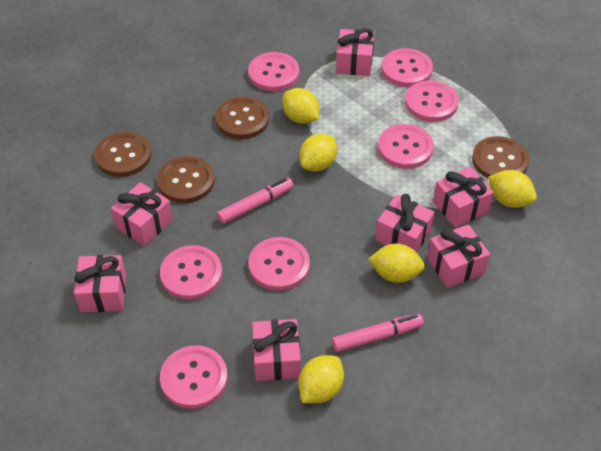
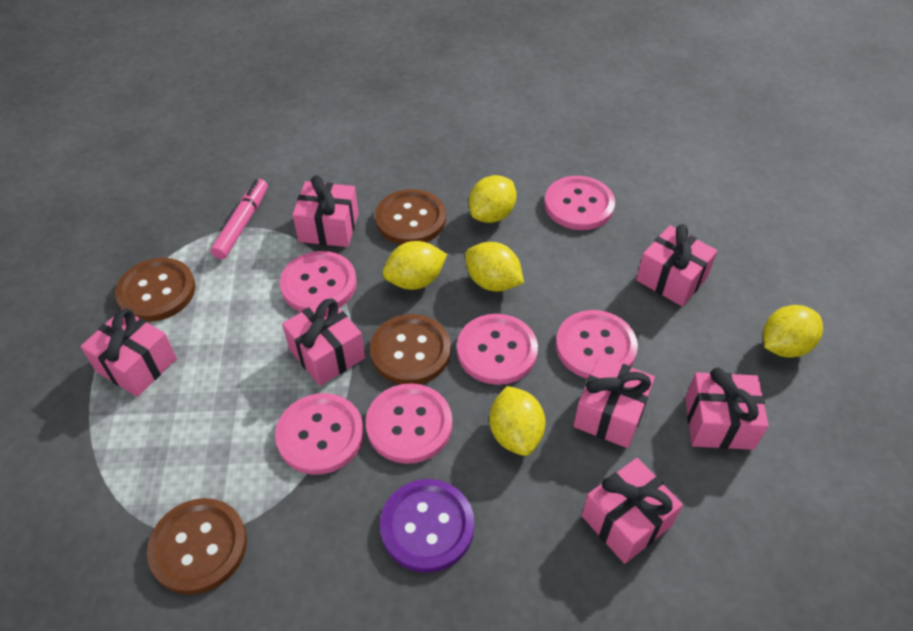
pink button: [160,245,222,300] [160,345,228,409] [248,52,299,91] [249,237,310,291] [378,124,434,169] [381,48,433,87] [405,80,459,122] = 7 -> [275,393,364,475] [280,251,357,312] [366,383,452,464] [457,314,538,385] [544,176,615,230] [556,310,638,379] = 6
pink marker: [217,178,294,224] [332,314,424,352] = 2 -> [210,179,268,259] = 1
purple button: none = 0 -> [380,479,474,573] = 1

